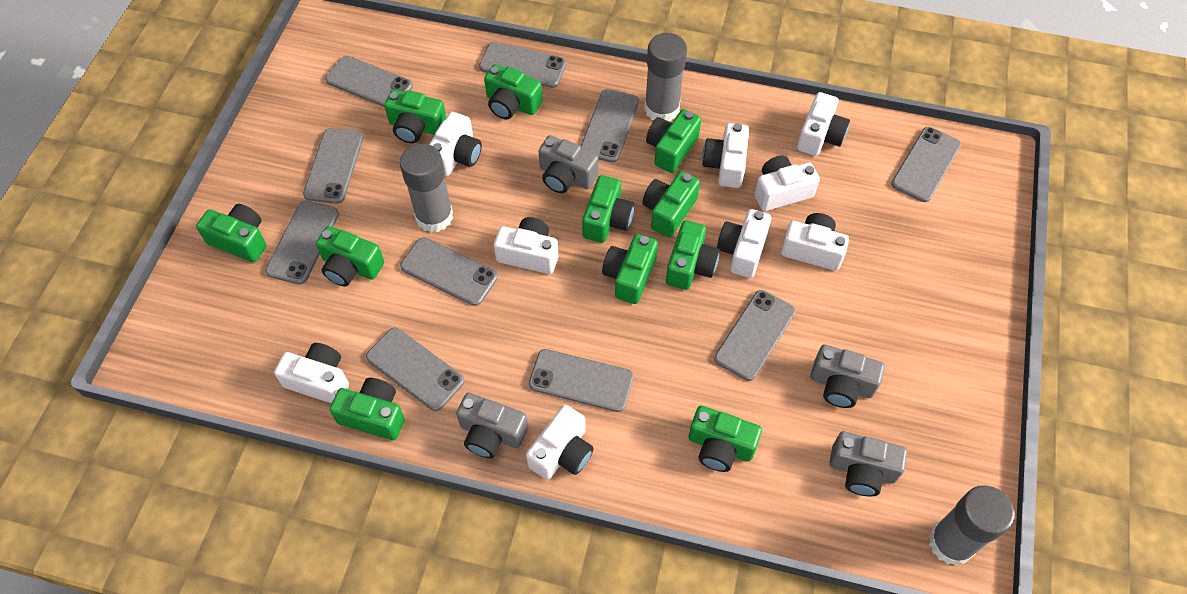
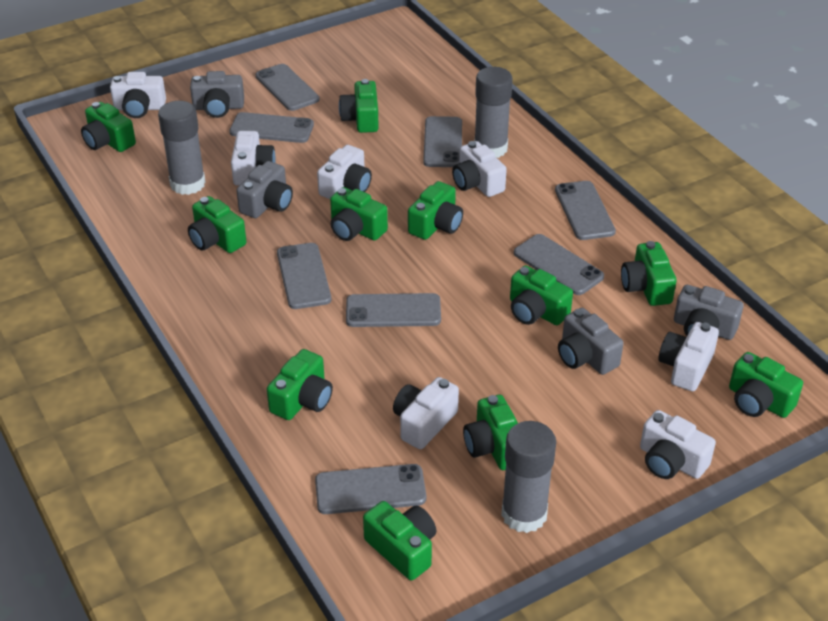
grey phone: [265,201,339,285] [303,128,364,204] [325,56,413,107] [366,328,464,411] [400,237,498,306] [479,42,567,88] [529,349,634,412] [581,89,639,163] [714,290,796,381] [891,127,961,202] = 10 -> [229,112,314,143] [256,64,320,111] [277,243,331,309] [315,464,426,514] [346,293,441,327] [423,116,462,167] [514,234,604,295] [555,181,616,240] = 8
white camera: [274,343,349,403] [429,112,482,176] [494,217,558,274] [526,405,594,480] [702,123,749,188] [717,209,771,278] [754,156,820,211] [781,213,849,271] [797,92,850,156] = 9 -> [110,72,166,118] [231,131,276,186] [317,145,372,199] [393,377,459,449] [452,141,507,197] [640,410,716,479] [659,322,719,391] = 7

